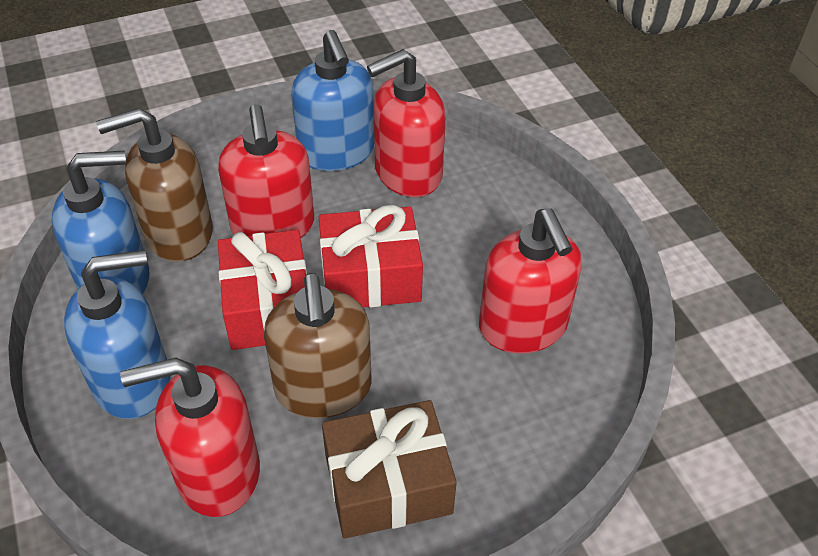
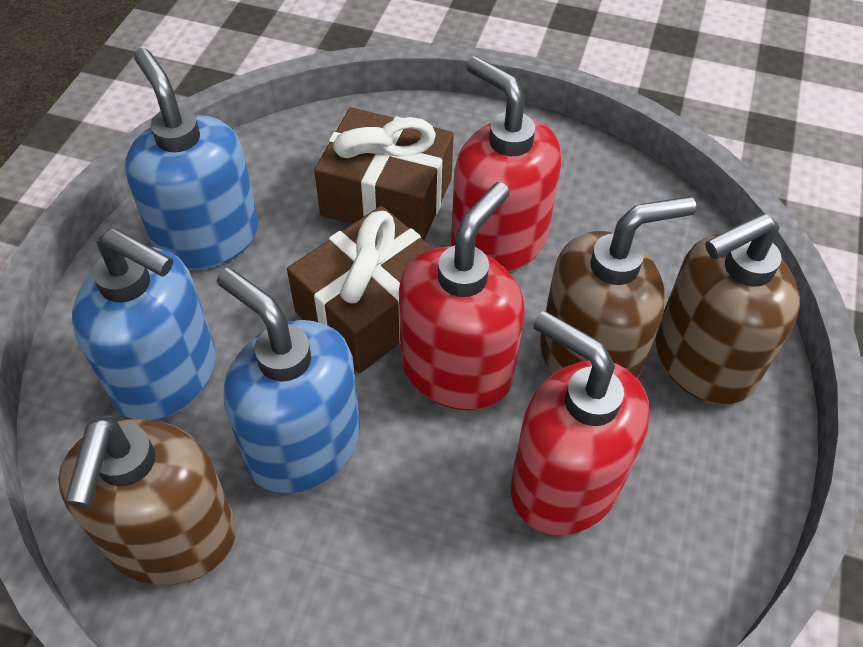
brown gift: [322,400,457,538] = 1 -> [287,206,433,373] [314,107,454,240] = 2
brown soap dispenser: [96,108,213,262] [264,273,371,418] = 2 -> [58,415,236,585] [540,196,696,379] [655,213,800,405] = 3
red gift: [218,230,307,350] [319,205,423,307] = 2 -> none = 0
red soap dispenser: [120,357,260,517] [218,104,314,238] [367,49,446,197] [479,208,582,354] = 4 -> [399,182,525,410] [451,56,562,272] [511,311,650,535] = 3

